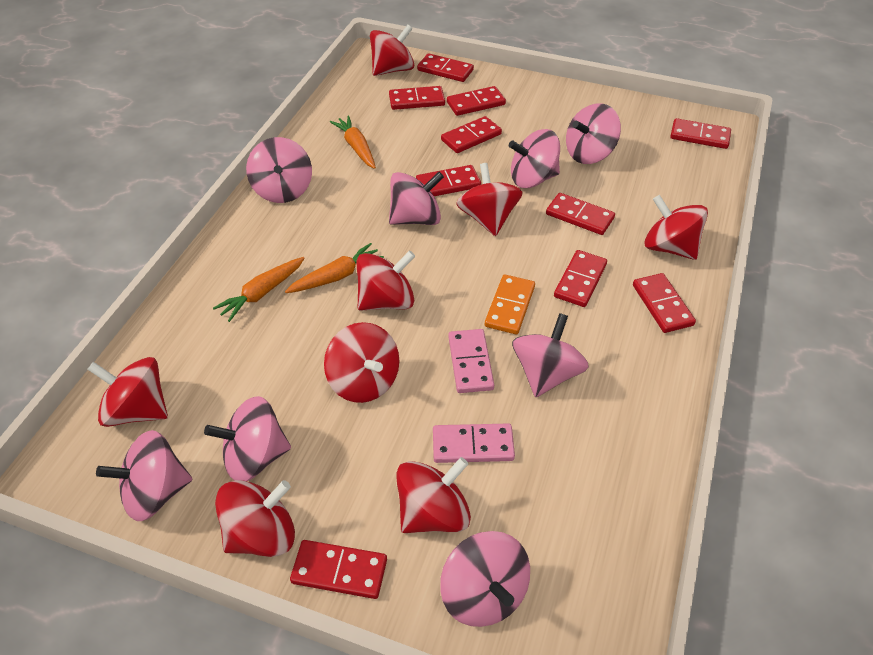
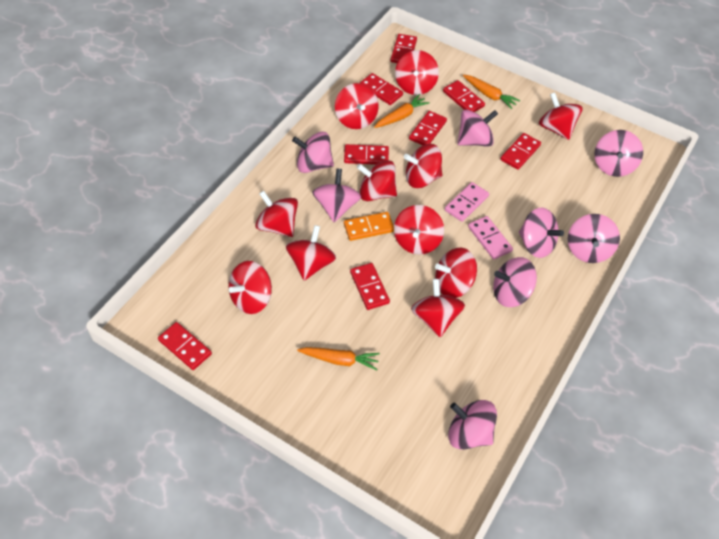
red domino: [290,540,387,599] [389,86,445,110] [416,165,481,196] [417,53,474,82] [441,116,502,153] [447,86,506,116] [546,193,615,235] [554,250,607,307] [633,273,696,333] [670,118,731,149] = 10 -> [158,322,212,370] [344,144,389,165] [350,263,390,310] [360,73,403,105] [391,34,417,63] [409,111,447,145] [443,80,485,112] [500,133,541,170] = 8
red spinning top: [87,357,168,427] [215,480,295,557] [324,322,399,403] [357,251,415,311] [370,25,414,76] [396,457,471,533] [456,163,523,236] [644,195,708,260] = 8 -> [229,261,272,314] [255,191,298,237] [286,225,336,281] [335,83,379,129] [357,160,397,201] [394,205,444,254] [395,50,439,95] [404,144,442,188] [411,279,465,337] [435,248,477,298] [539,92,583,140] = 11

